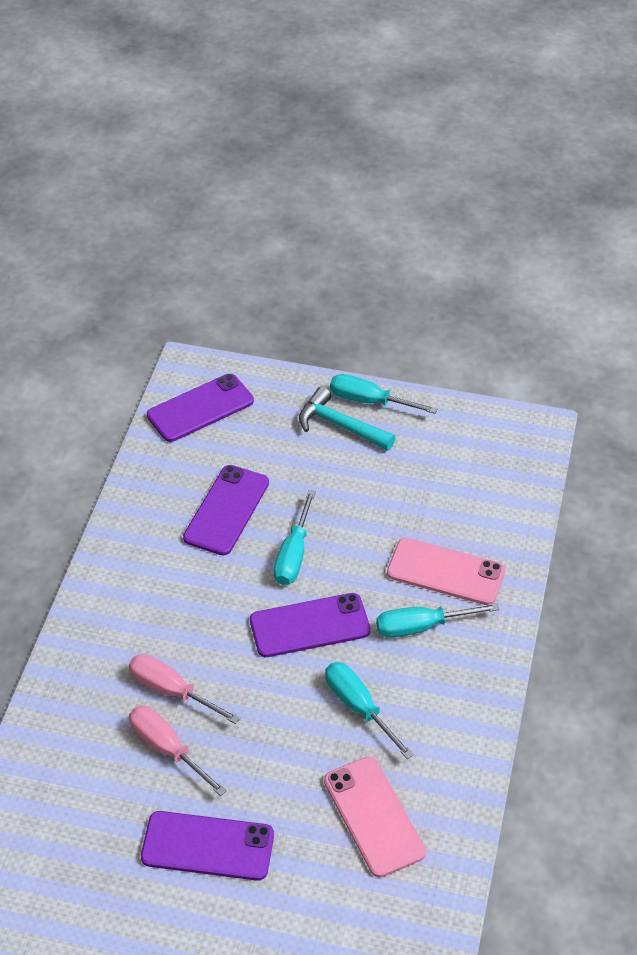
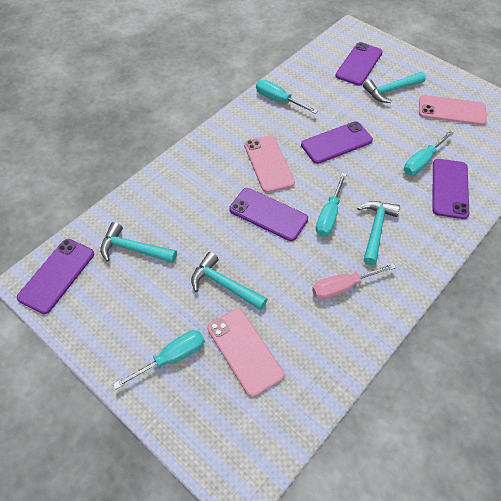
pink phone: [324,756,426,878] [387,538,505,605] = 2 -> [208,309,284,397] [244,135,295,193] [419,95,487,125] = 3
pink screwdriver: [129,654,240,724] [129,706,227,796] = 2 -> [312,263,396,300] = 1
purple phone: [141,811,274,881] [147,374,254,442] [183,465,269,555] [250,593,370,657] = 4 -> [17,239,94,314] [229,188,308,241] [301,121,373,164] [335,42,383,86] [432,159,469,219] = 5
turquoise hammer: [299,387,396,450] = 1 -> [100,222,177,263] [191,252,268,310] [357,201,400,265] [363,72,426,103] = 4

